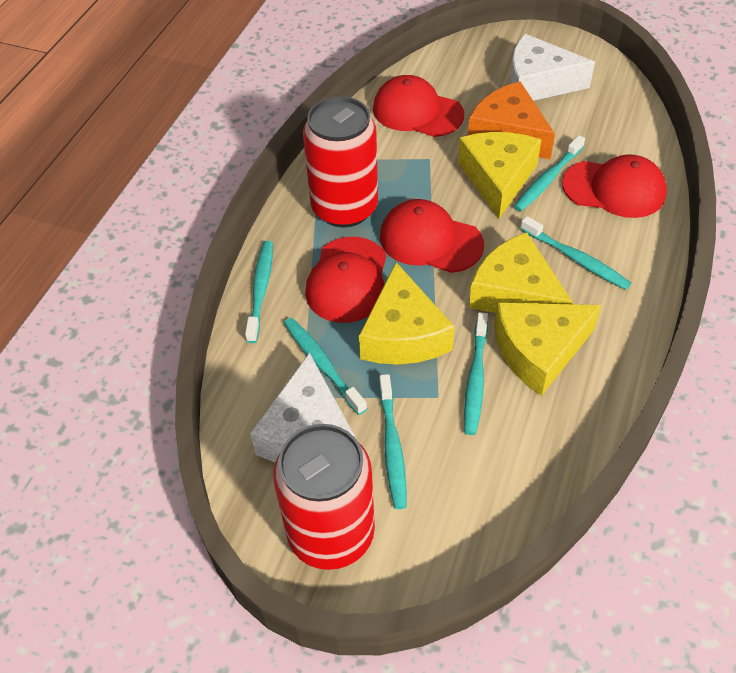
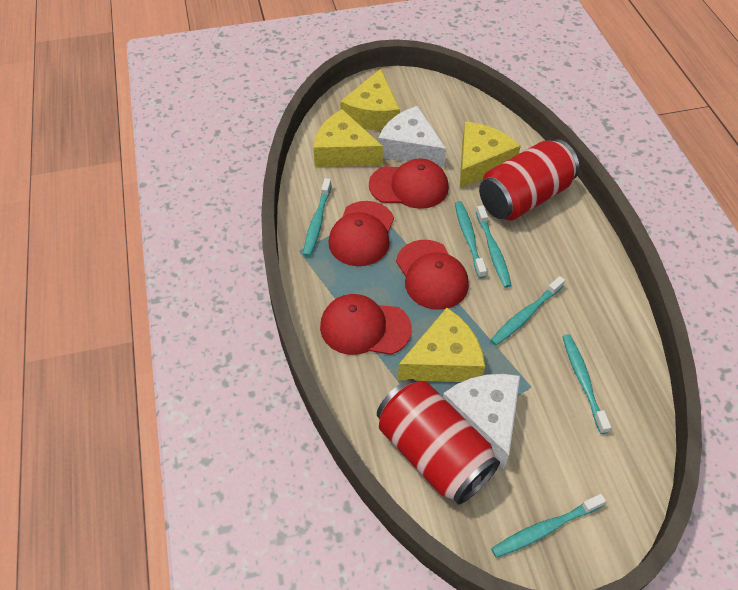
orange cheese: [468,81,555,160] = 1 -> none = 0

